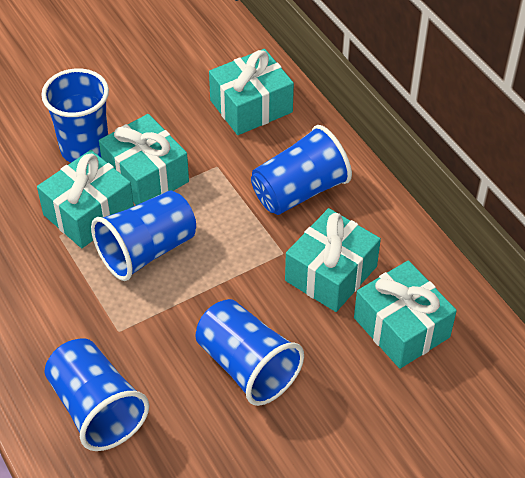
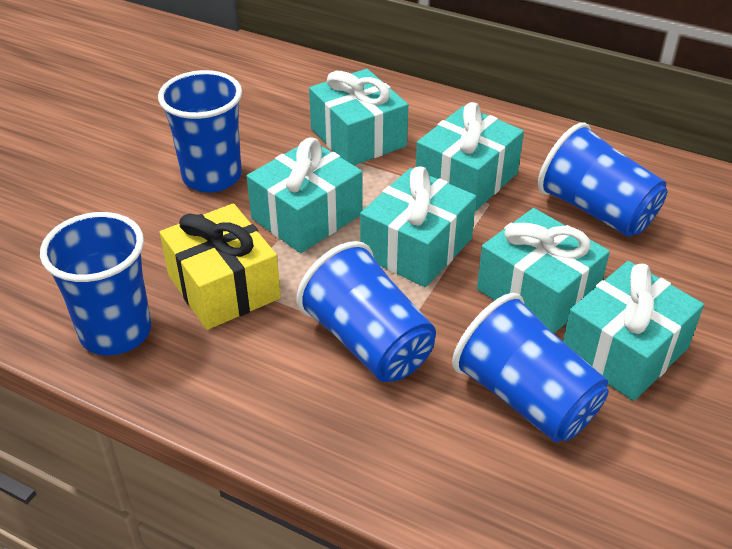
turquoise gift: [37,150,134,248] [99,114,189,205] [209,49,294,135] [285,208,381,312] [354,260,457,369] = 5 -> [247,138,363,253] [309,69,408,165] [360,166,476,287] [416,102,524,211] [477,208,610,333] [563,261,704,401] = 6
yellow gift: none = 0 -> [160,203,281,330] = 1

